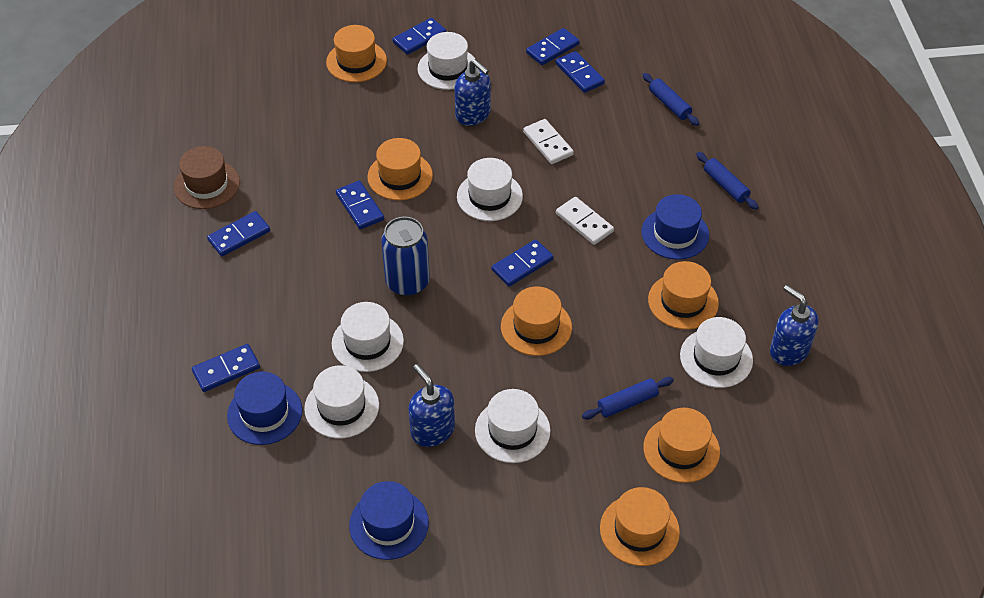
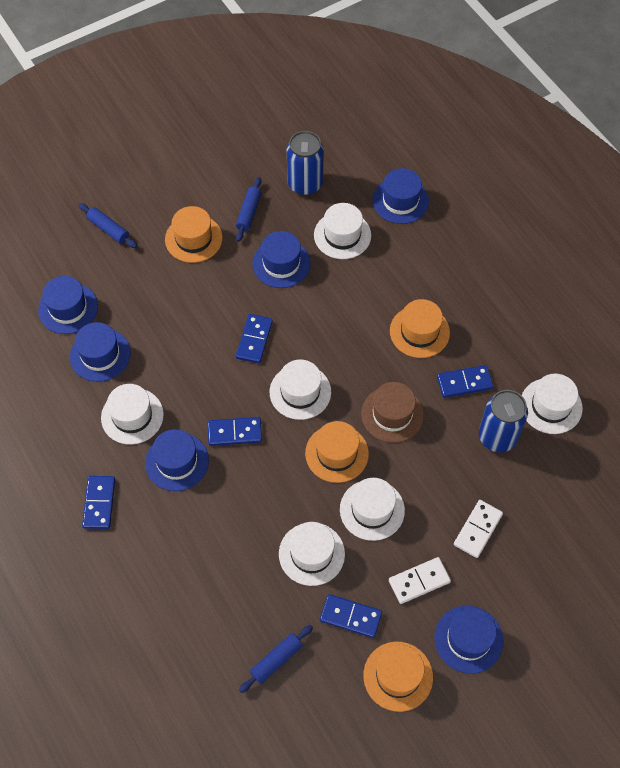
blue can: [381,217,430,297] = 1 -> [287,131,324,196] [479,390,528,452] = 2
blue domino: [192,344,260,392] [207,211,270,256] [336,181,384,230] [393,18,446,55] [492,239,553,287] [526,28,580,65] [556,51,605,93] = 7 -> [82,476,115,529] [208,417,262,446] [236,314,273,364] [320,594,382,638] [437,365,493,398] = 5
blue hat: [227,372,302,445] [349,481,429,560] [641,194,709,260] = 3 -> [38,276,98,334] [70,322,131,382] [145,429,209,491] [252,231,311,288] [372,168,429,224] [434,606,503,674] = 6
blue soap dispenser: [408,364,455,447] [454,59,491,126] [770,285,819,366] = 3 -> none = 0
orange hat: [326,25,387,82] [367,138,433,200] [501,286,572,356] [600,487,680,566] [643,408,720,483] [648,261,719,330] = 6 -> [165,206,223,263] [305,421,369,483] [363,642,433,712] [390,299,450,358] = 4

